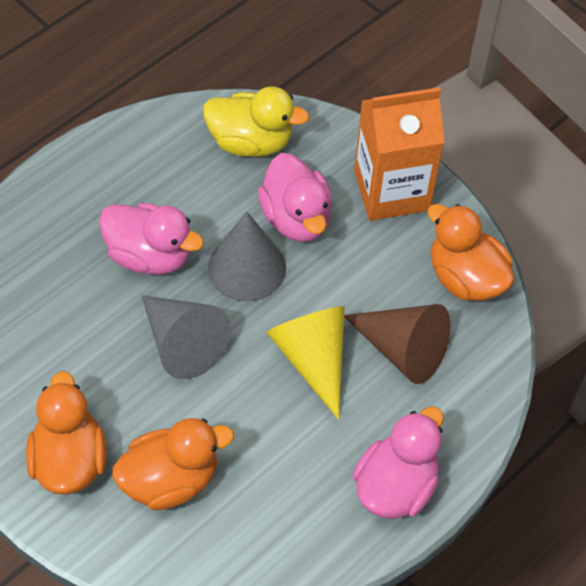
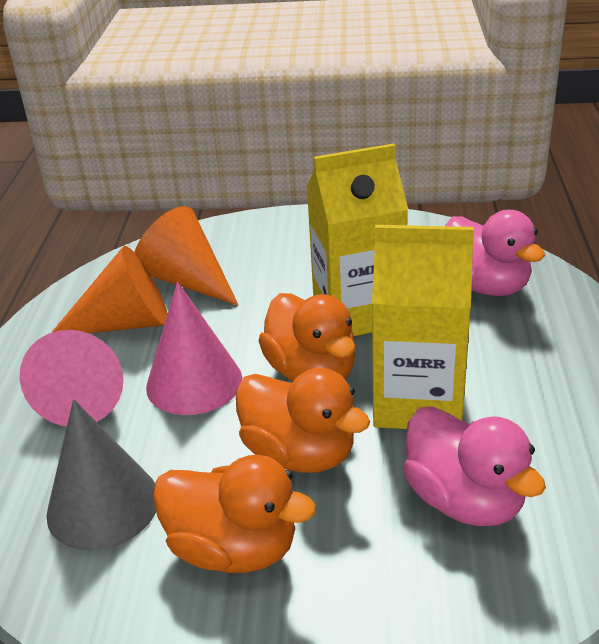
brown cone: [344,304,451,384] = 1 -> none = 0
grey cone: [141,295,231,379] [208,211,286,302] = 2 -> [46,399,156,551] = 1
orange carton: [354,87,445,221] = 1 -> none = 0
orange cone: none = 0 -> [51,246,168,333] [134,206,238,305] = 2
pink cone: none = 0 -> [19,330,124,426] [146,282,242,415] = 2
pink duck: [99,203,204,275] [258,153,333,242] [352,406,444,519] = 3 -> [403,406,546,526] [445,210,545,296] = 2
yellow carton: none = 0 -> [307,143,408,336] [372,225,474,429] = 2
yellow cone: [266,306,345,420] = 1 -> none = 0
yellow duck: [203,86,309,157] = 1 -> none = 0

